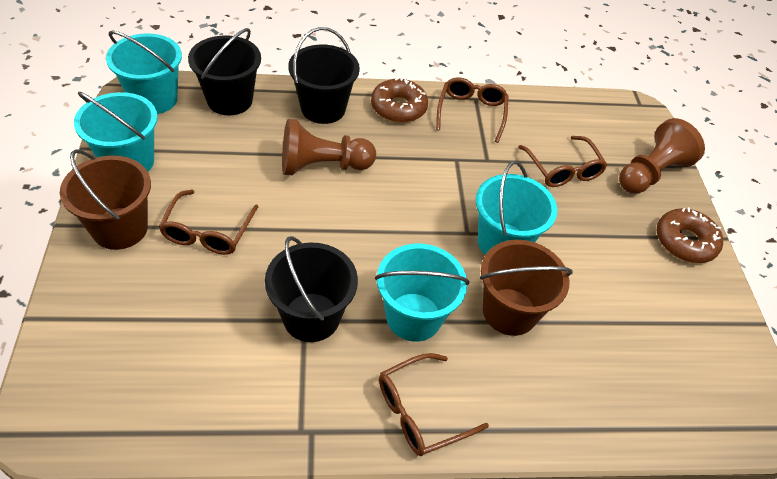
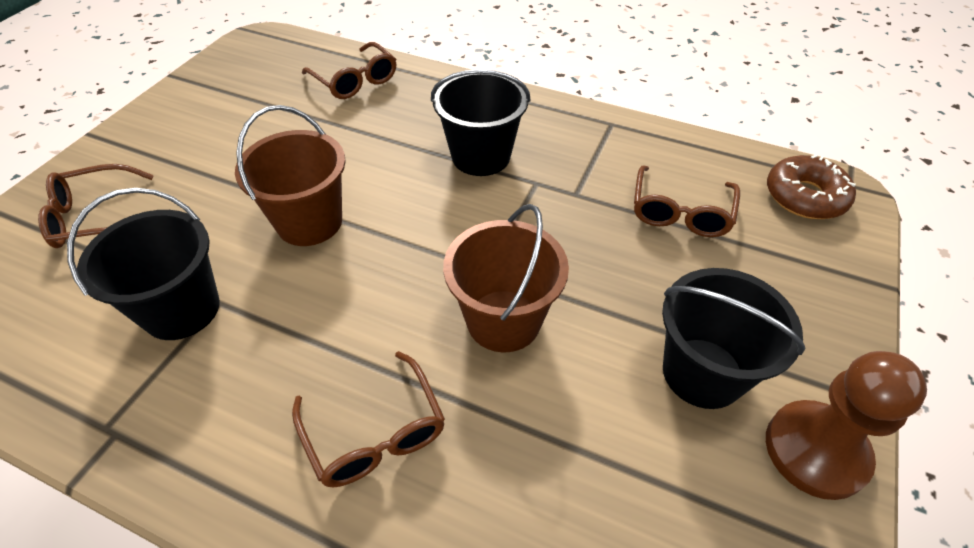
brown donut: [371,77,428,123] [657,208,723,263] = 2 -> [767,155,856,219] = 1
brown pawn: [282,119,376,175] [619,118,705,194] = 2 -> [766,351,927,500] = 1
turquoise bucket: [74,92,158,171] [106,30,182,114] [375,244,469,342] [476,161,557,255] = 4 -> none = 0

